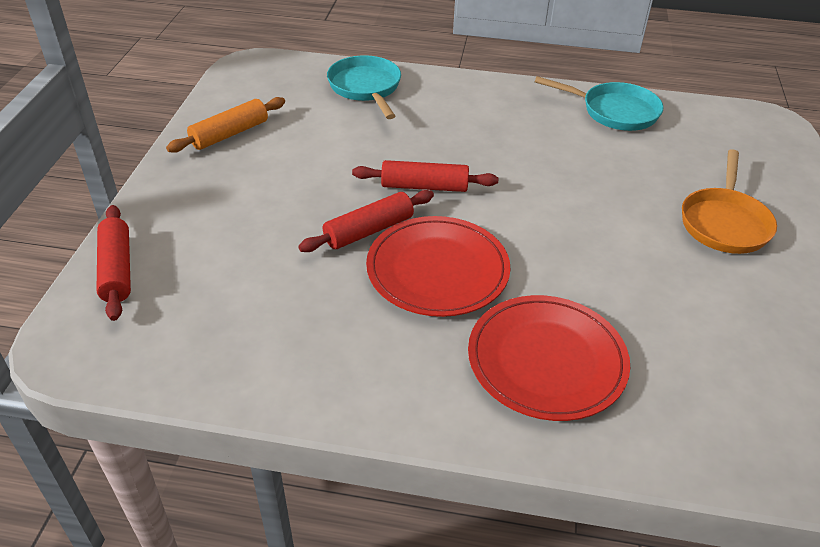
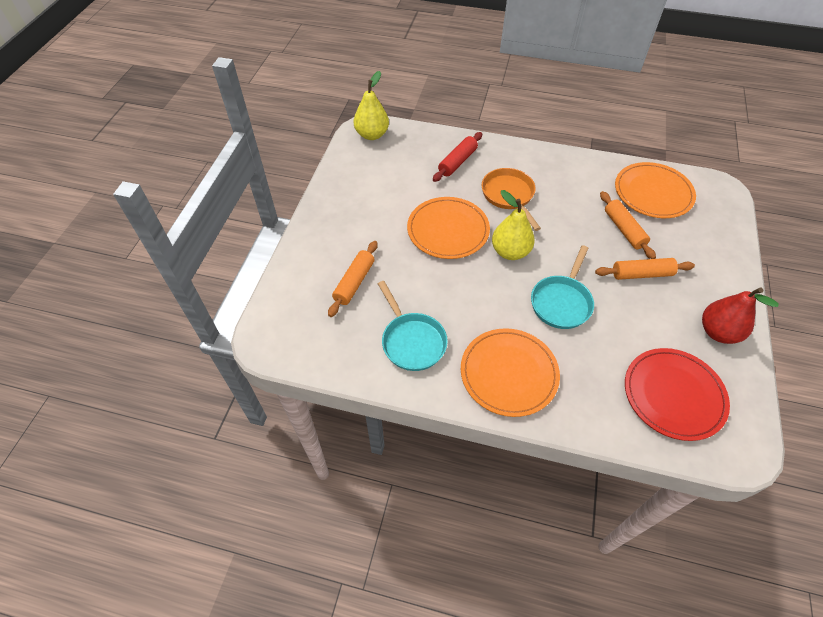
orange plate: none = 0 -> [407,197,490,259] [461,328,560,417] [615,162,696,218] = 3
orange rolling pin: [166,97,285,153] = 1 -> [328,241,378,317] [595,258,695,280] [600,191,656,259] = 3
red pear: none = 0 -> [702,288,779,344] = 1
red plate: [366,216,511,317] [468,295,630,421] = 2 -> [625,348,730,441] = 1
red rolling pin: [96,205,131,321] [298,190,434,252] [352,160,498,192] = 3 -> [433,132,482,182] = 1
yellow pear: none = 0 -> [354,71,389,140] [492,190,535,260] = 2

